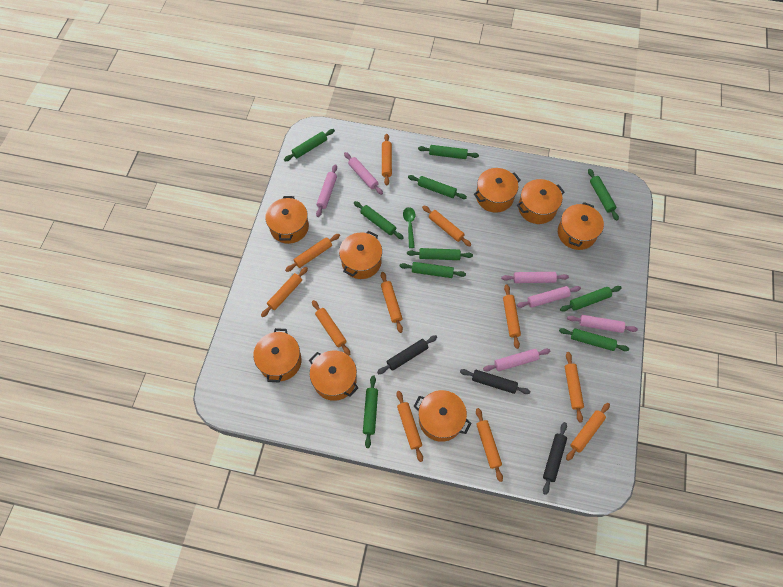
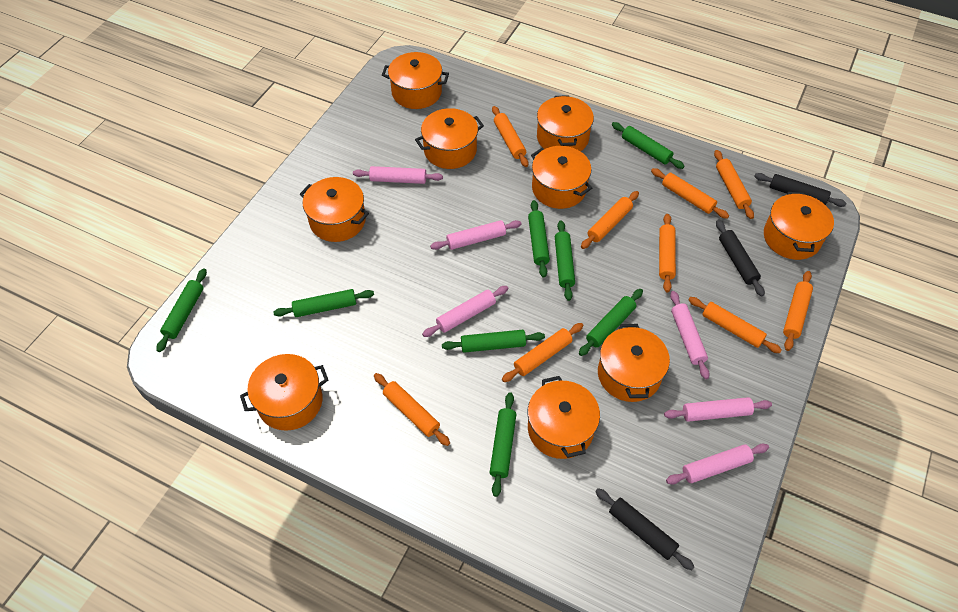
green rolling pin: [284,129,335,161] [354,201,404,239] [363,375,378,448] [400,262,466,278] [407,248,473,260] [408,175,467,199] [418,145,479,159] [559,328,629,351] [560,286,622,312] [588,169,619,220] = 10 -> [156,268,207,352] [273,289,374,317] [442,330,545,353] [490,392,516,497] [528,200,550,278] [555,220,575,301] [579,289,643,356] [612,122,684,169] = 8
green spoon: [403,207,415,248] = 1 -> none = 0
orange pot: [253,328,302,383] [265,196,309,244] [309,350,358,401] [339,231,382,279] [413,390,471,442] [474,168,520,213] [517,179,565,224] [558,202,604,250] = 8 -> [240,354,328,431] [300,177,369,242] [382,52,449,109] [415,108,484,169] [528,376,600,459] [531,146,592,209] [537,95,594,152] [598,324,670,402] [764,192,834,260] = 9
orange rolling pin: [261,267,308,317] [285,234,340,272] [312,300,350,356] [381,272,403,333] [382,134,392,186] [397,391,423,462] [422,205,471,247] [476,408,503,482] [503,284,521,349] [565,352,584,423] [566,403,610,461] = 11 -> [374,373,450,446] [492,106,529,167] [502,323,583,382] [581,191,639,249] [651,168,729,219] [659,214,676,292] [689,297,782,353] [714,150,754,219] [783,271,813,351] = 9

